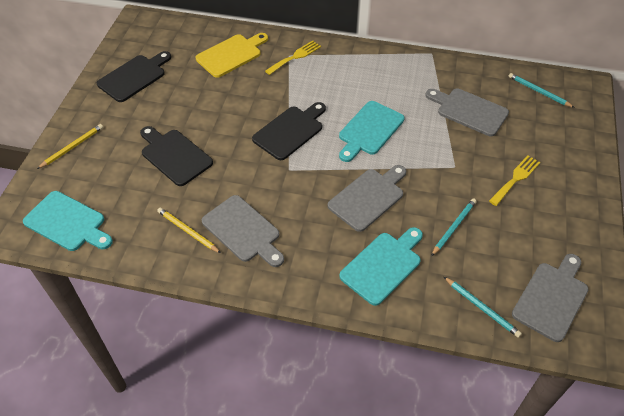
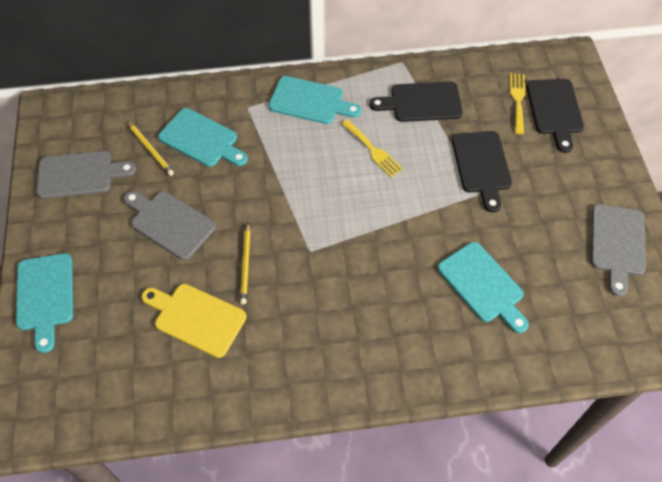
grey cutting board: [202,195,284,267] [328,165,406,232] [425,89,509,136] [512,254,589,342] = 4 -> [37,151,136,199] [124,191,216,260] [591,204,646,296] = 3
turquoise cutting board: [23,191,113,251] [339,101,405,162] [339,227,423,306] = 3 -> [16,253,73,353] [158,108,248,167] [268,76,361,124] [438,242,529,333] = 4
turquoise pencil: [431,198,477,256] [444,277,522,338] [508,73,575,108] = 3 -> none = 0

